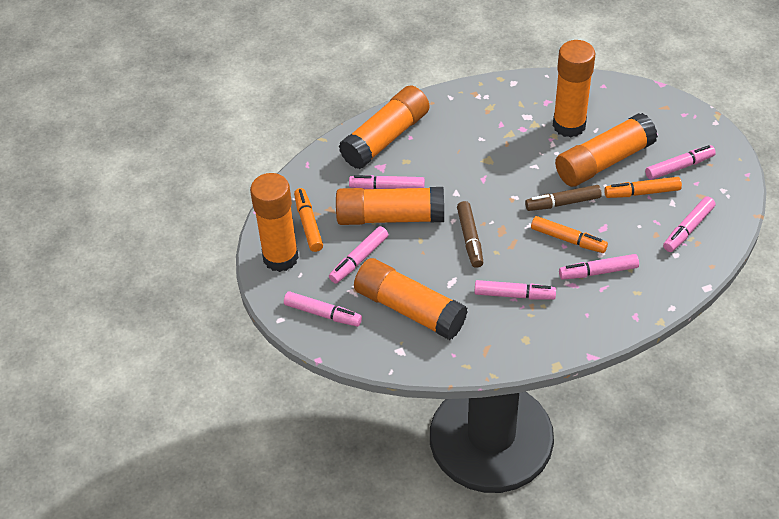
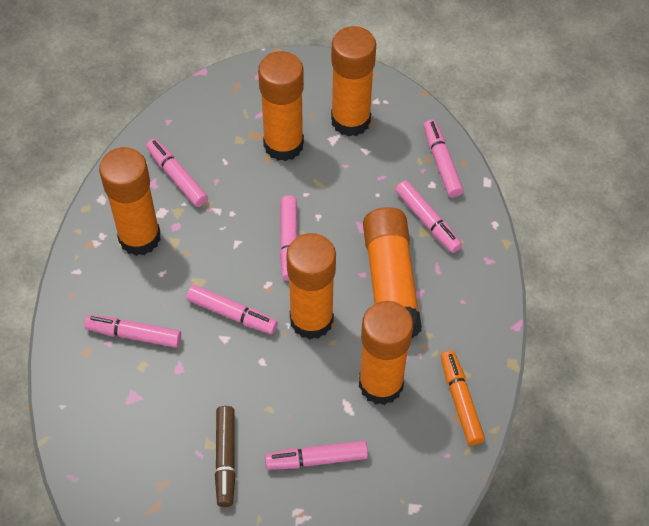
brown marker: [457,201,483,268] [525,185,602,211] = 2 -> [215,406,236,507] = 1
orange marker: [294,188,323,252] [531,216,608,253] [604,177,682,198] = 3 -> [441,350,485,445] = 1

